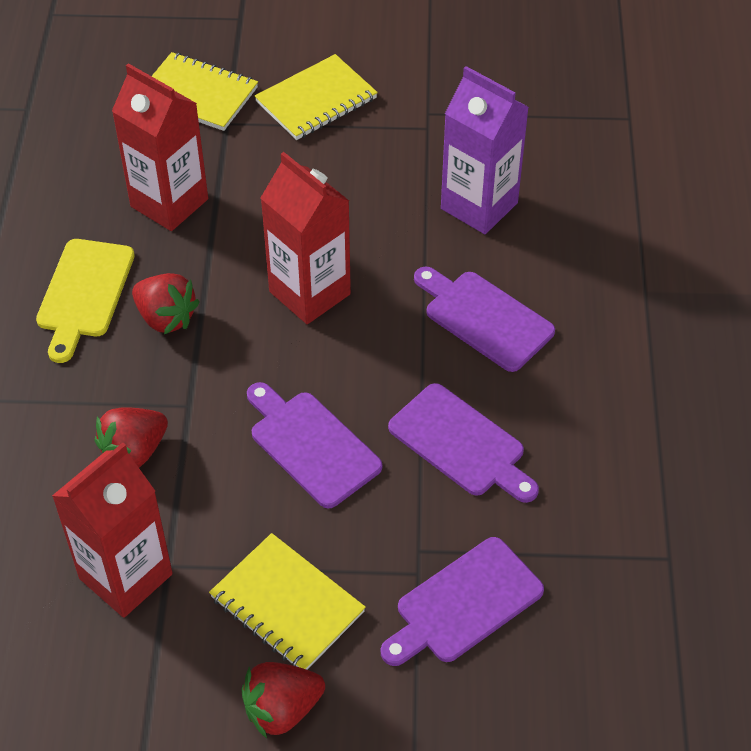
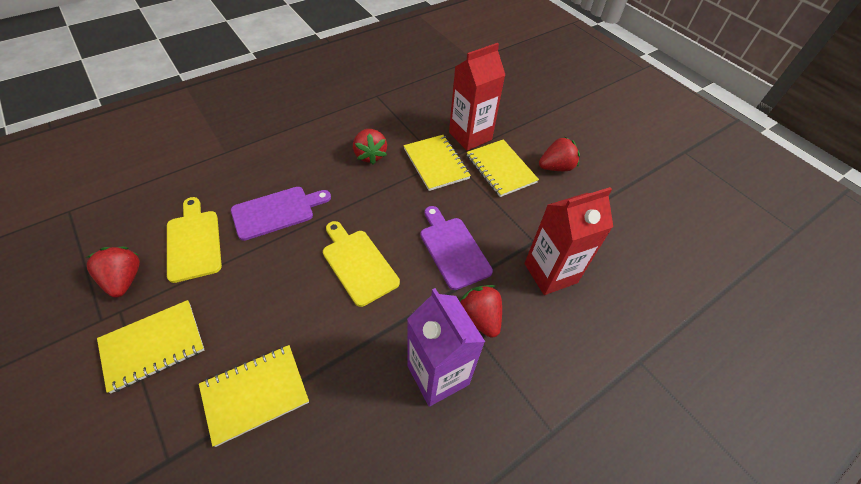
purple cutting board: [247,382,382,508] [381,537,544,666] [388,383,539,503] [414,266,555,372] = 4 -> [231,187,331,241] [420,206,493,290] = 2
red carton: [52,443,173,618] [112,63,208,231] [261,152,351,324] = 3 -> [449,43,505,151] [524,187,613,295] = 2
red strawberry: [94,407,168,467] [132,273,199,334] [241,662,325,738] = 3 -> [86,247,140,297] [353,129,387,164] [459,285,502,338] [539,136,580,171] = 4
yellow cutting board: [36,239,135,363] = 1 -> [167,197,222,283] [323,221,400,307] = 2
yellow notebook: [152,52,258,131] [209,533,366,670] [255,54,378,140] = 3 -> [97,300,204,393] [199,345,309,447] [404,135,471,191] [467,139,539,197] = 4

